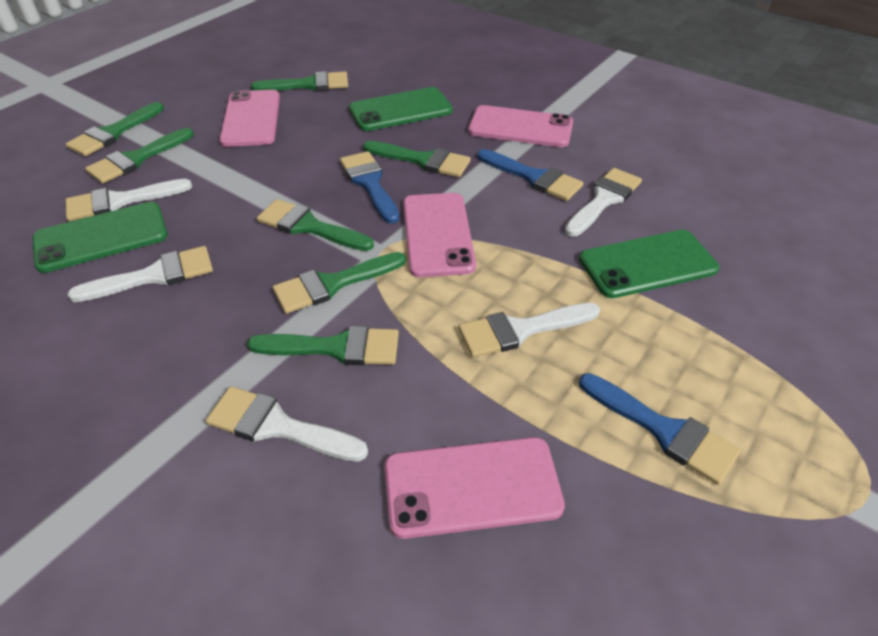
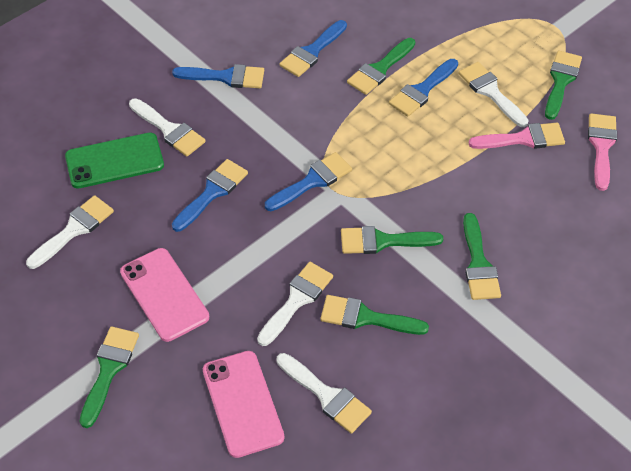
blue brush: [340,151,399,224] [477,149,583,201] [579,373,741,485] = 3 -> [172,64,264,88] [172,159,248,232] [265,152,352,211] [279,20,347,77] [389,59,458,116] = 5
green brush: [65,102,164,156] [85,128,194,183] [247,326,399,365] [251,71,348,91] [257,199,374,251] [273,252,406,314] [363,141,471,177] = 7 -> [79,326,139,428] [320,295,429,335] [341,226,443,254] [347,38,415,95] [463,213,501,300] [545,50,582,120] = 6
green phone: [32,202,168,273] [349,87,453,131] [579,230,719,298] = 3 -> [65,132,164,189] = 1
pink brush: none = 0 -> [469,123,565,149] [588,113,617,191] = 2
pink phone: [219,90,280,147] [384,437,565,539] [403,193,476,277] [468,105,573,147] = 4 -> [120,248,209,342] [203,351,284,458] = 2

